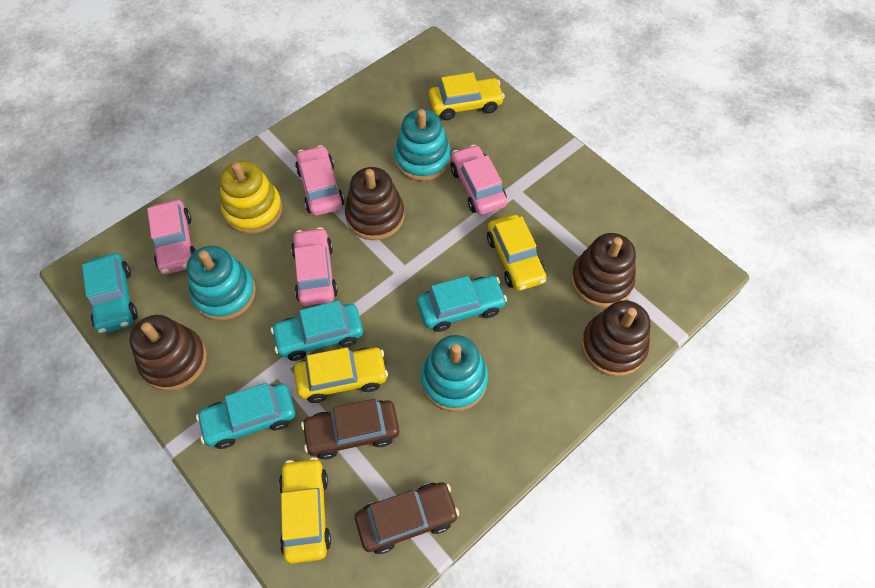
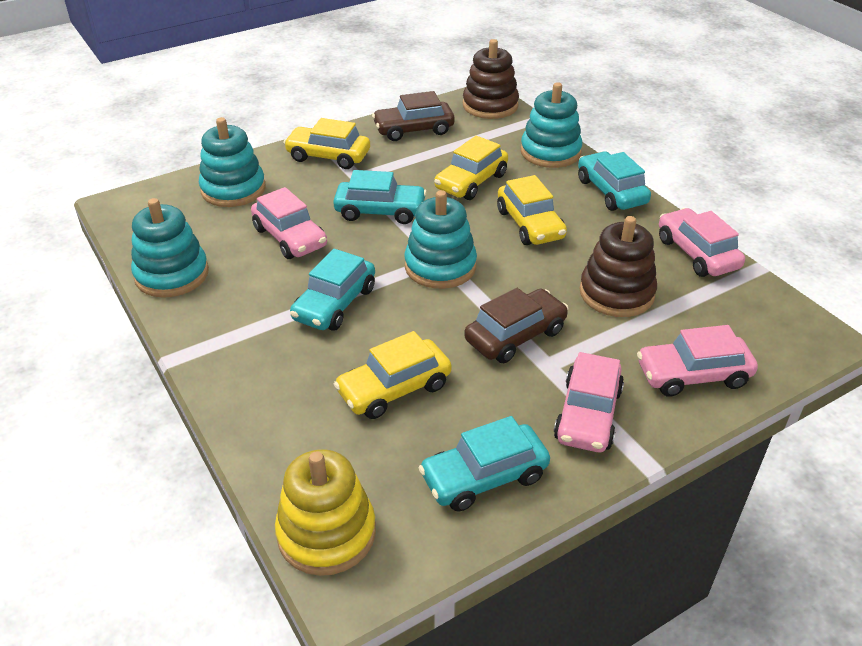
brown stacking toy: [129,315,207,391] [345,167,404,240] [571,233,636,308] [581,300,650,376] = 4 -> [463,39,519,119] [579,216,657,317] = 2
turquoise stacking toy: [186,246,256,321] [394,109,451,181] [421,335,488,412] = 3 -> [131,198,209,298] [199,117,266,207] [404,190,477,289] [521,82,582,168] = 4

